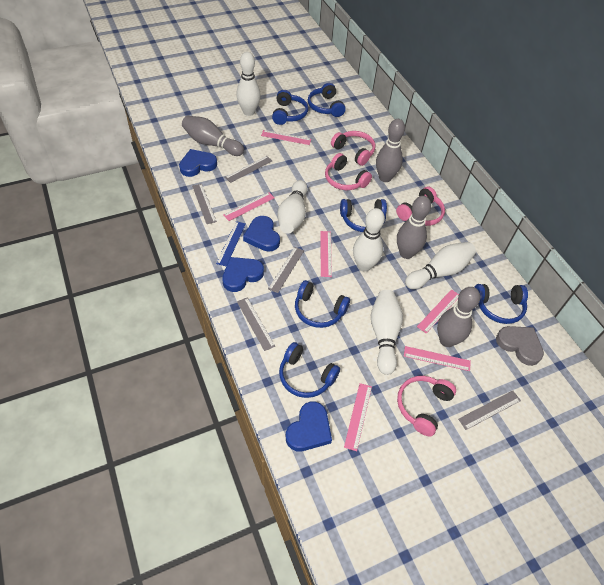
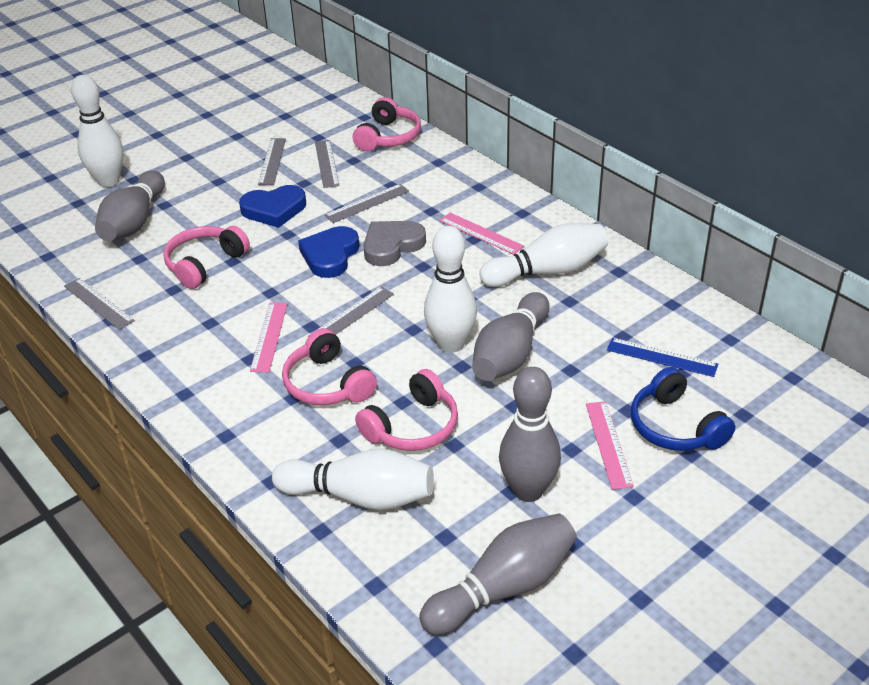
blue headphones: [272,90,308,125] [279,342,340,398] [295,280,350,328] [308,83,346,117] [340,199,387,232] [475,284,528,324] = 6 -> [631,367,735,451] = 1
blue heart: [179,149,217,177] [222,257,264,292] [243,216,280,252] [286,401,332,451] = 4 -> [239,185,306,228] [298,226,359,278] = 2
pink ruler: [223,192,274,221] [261,130,311,145] [320,231,332,277] [344,383,372,451] [404,346,471,371] [417,289,459,333] = 6 -> [250,302,288,372] [439,213,524,255] [586,401,634,490] = 3
white bowling pin: [236,52,261,116] [277,180,308,234] [353,208,385,272] [371,290,403,375] [405,242,476,289] = 5 -> [71,75,123,187] [272,449,434,510] [424,226,477,353] [479,223,608,287] = 4

